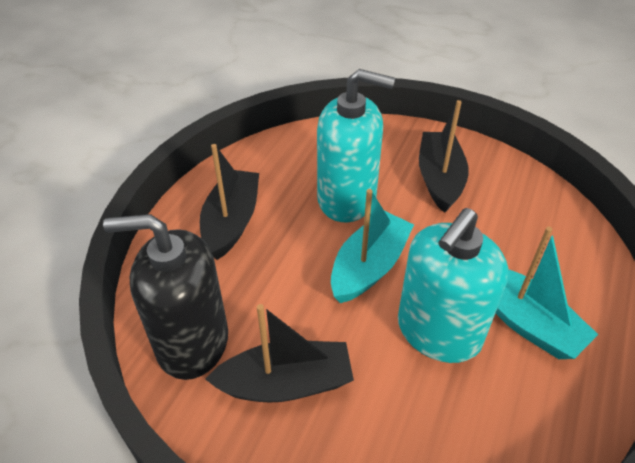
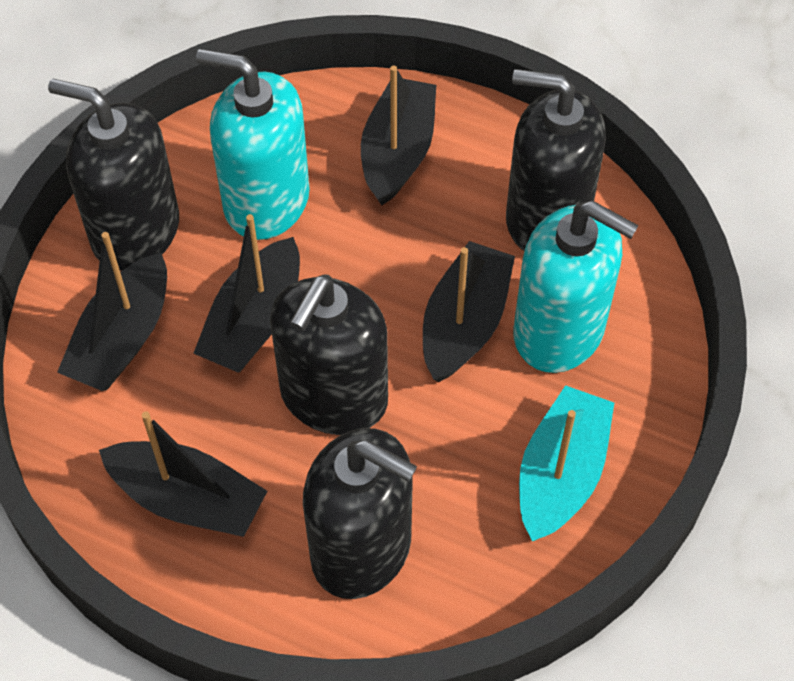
black boat: [200,144,259,260] [205,304,354,403] [419,100,469,213] = 3 -> [57,232,167,391] [99,411,267,537] [193,214,300,372] [361,65,436,206] [423,241,515,382] = 5
black soap dispenser: [103,214,228,380] = 1 -> [48,79,179,271] [270,274,388,435] [303,428,417,599] [506,69,606,251] = 4
turquoise boat: [331,189,414,303] [496,227,599,359] = 2 -> [519,385,614,541] = 1

